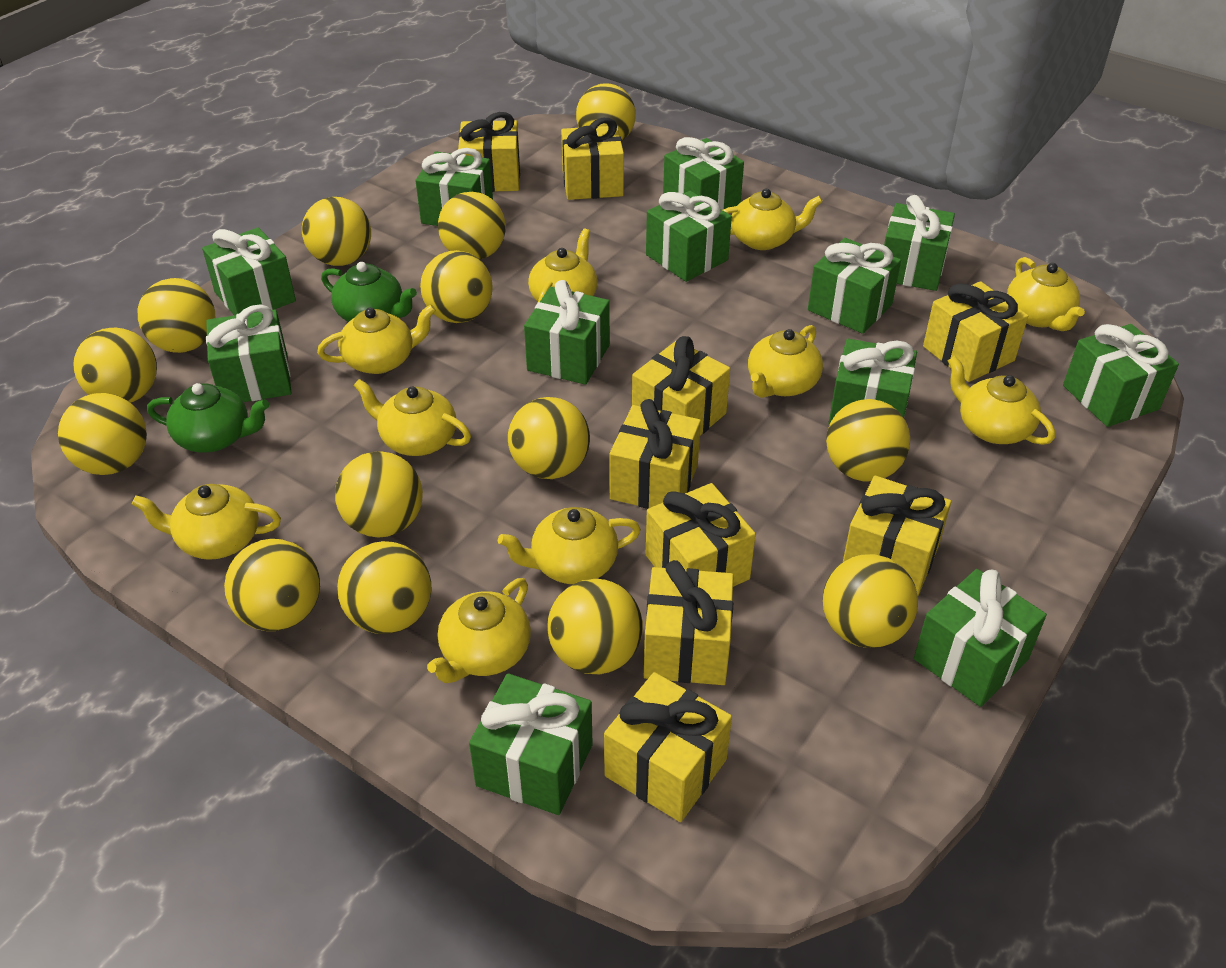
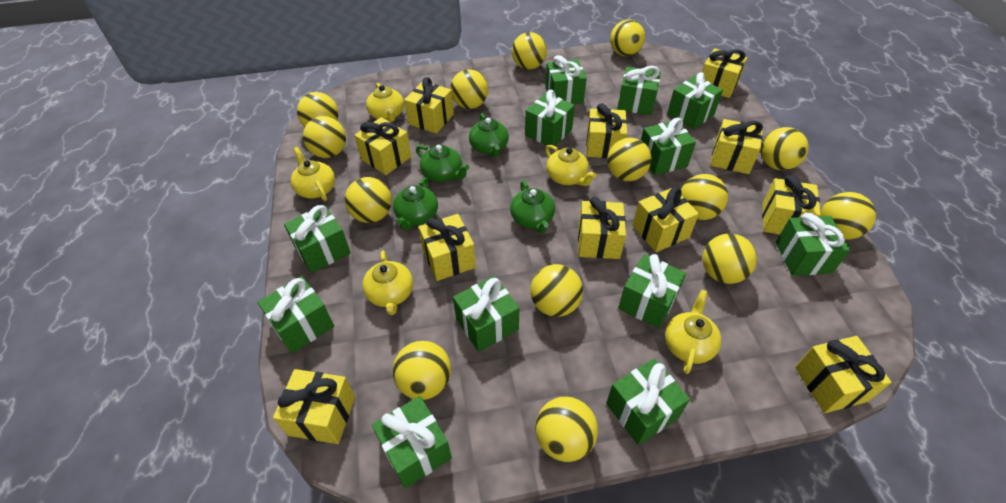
green teapot: [147,383,269,453] [321,262,417,322] = 2 -> [393,177,438,231] [416,145,469,182] [469,113,509,157] [510,181,555,234] = 4
yellow gift: [458,112,520,192] [561,118,624,200] [604,672,732,822] [610,399,701,509] [632,336,730,435] [644,560,734,685] [646,483,756,587] [843,476,951,596] [923,281,1028,382] = 9 -> [273,369,355,444] [354,117,411,175] [404,77,454,134] [419,214,476,281] [578,197,626,259] [586,103,627,158] [632,187,699,252] [702,48,747,98] [710,119,763,174] [762,175,821,235] [795,336,892,413] = 11
yellow teapot: [132,484,281,560] [317,304,436,374] [353,379,471,456] [427,578,531,683] [498,507,641,584] [528,228,598,302] [723,189,822,250] [748,325,823,398] [948,356,1055,445] [1007,257,1085,331] = 10 -> [291,147,335,201] [362,250,413,315] [366,83,404,122] [545,145,596,186] [665,290,721,374] = 5

